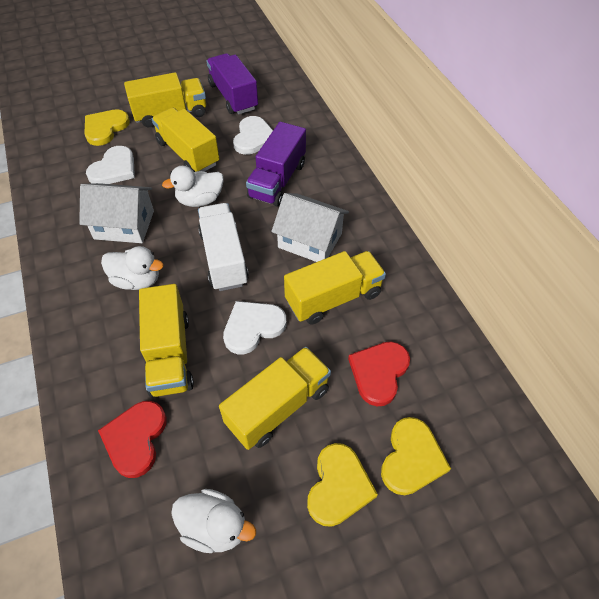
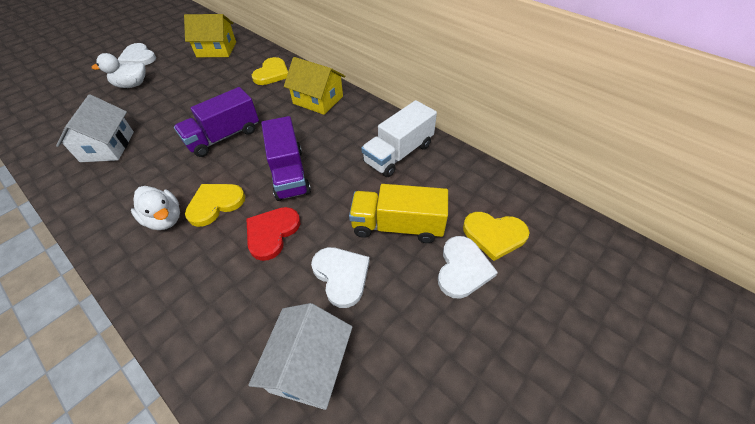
red heart: [98,401,167,478] [348,342,410,406] = 2 -> [247,207,300,261] = 1
white duck: [101,246,163,290] [162,166,224,207] [171,489,256,553] = 3 -> [92,53,146,88] [131,186,180,230] = 2
yellow house: none = 0 -> [184,14,236,57] [284,57,345,115] = 2
yellow truck: [124,72,206,127] [139,284,194,397] [152,108,220,172] [219,347,331,450] [284,251,386,324] = 5 -> [349,184,448,243] = 1

